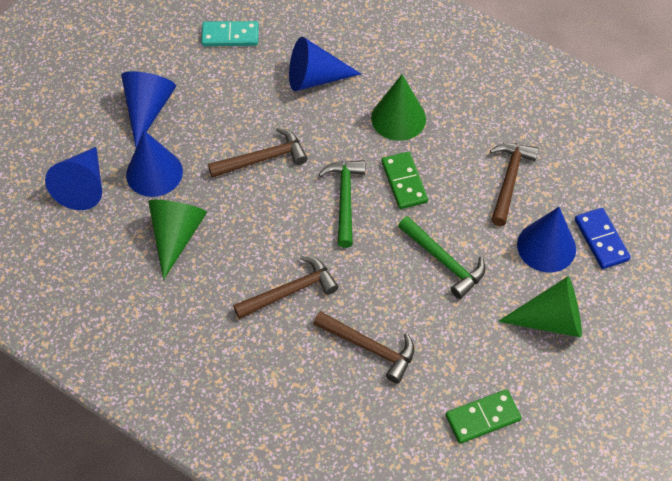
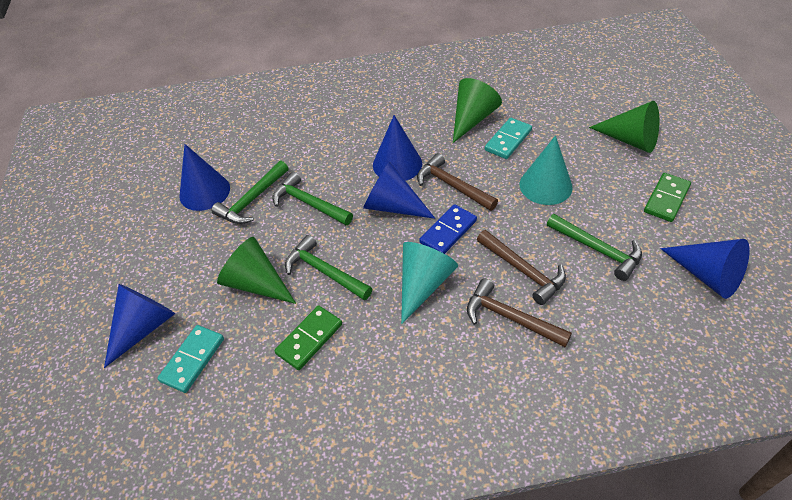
brown hammer: [208,128,307,178] [233,255,338,319] [313,311,415,384] [490,143,539,226] = 4 -> [417,153,498,211] [467,278,572,347] [477,230,566,305] = 3
green hammer: [318,160,365,248] [398,216,485,299] = 2 -> [211,161,289,224] [272,172,353,225] [285,235,372,300] [547,214,642,281] = 4
turquoise cone: none = 0 -> [401,242,458,324] [520,135,573,205] = 2
turquoise domino: [201,21,259,46] = 1 -> [157,325,224,393] [485,118,532,159] = 2

